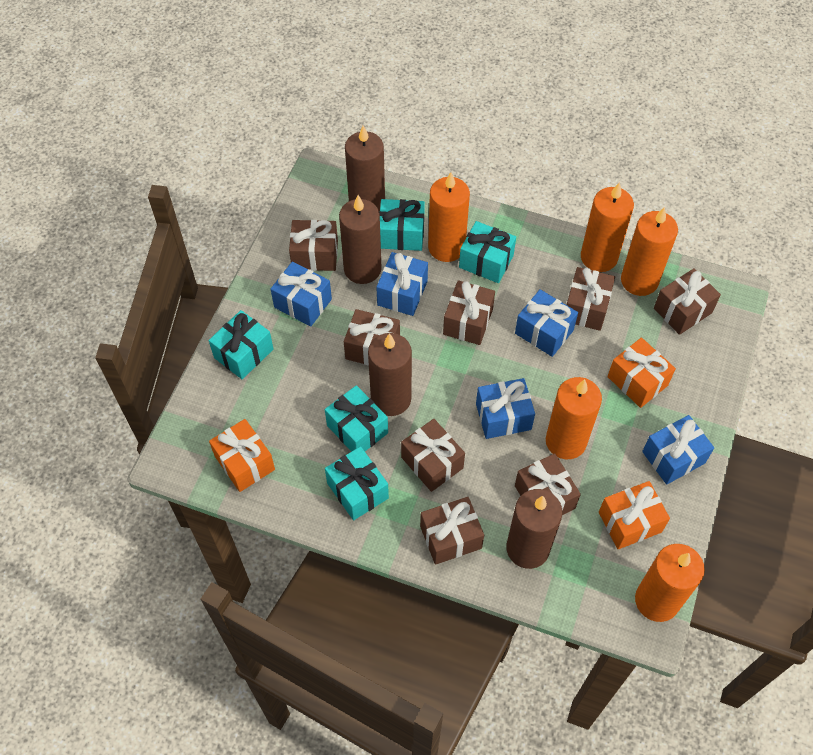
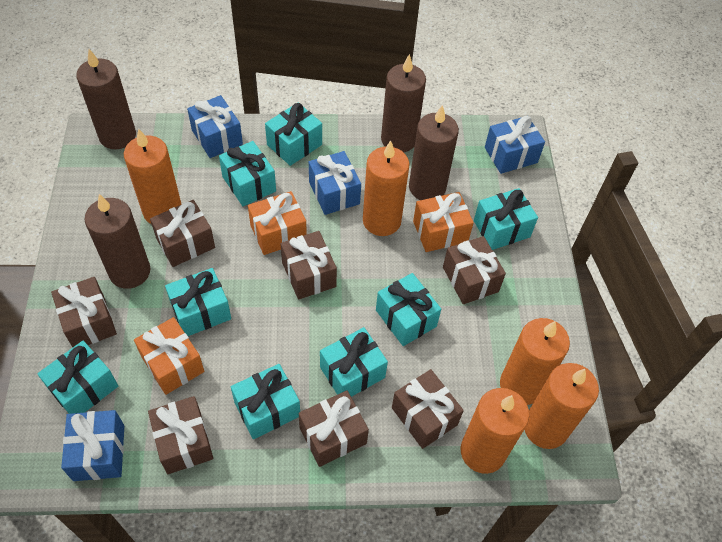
blue gift: [271,262,332,327] [376,252,428,316] [476,378,535,439] [515,289,578,357] [642,415,714,485] = 5 -> [61,410,124,481] [187,95,243,158] [309,151,361,215] [485,116,545,174] = 4
brown gift: [289,220,338,271] [344,309,400,366] [401,419,465,492] [420,497,484,565] [443,280,495,345] [515,453,581,515] [567,267,615,331] [654,268,721,335] = 8 -> [51,277,117,347] [148,396,213,474] [150,200,215,267] [280,231,337,300] [299,390,369,467] [392,369,464,449] [443,236,506,304] = 7
turquoise gift: [209,310,273,379] [325,385,388,452] [325,446,389,520] [379,199,425,251] [459,221,516,283] = 5 -> [37,341,118,414] [165,268,231,336] [219,141,276,206] [231,364,300,439] [265,103,322,166] [320,327,388,397] [376,273,441,346] [474,188,538,250] = 8

